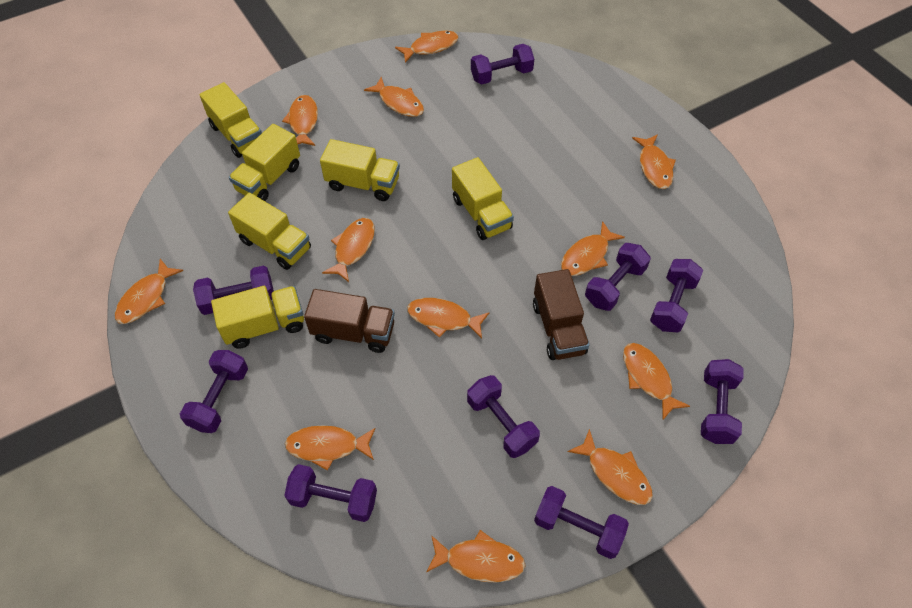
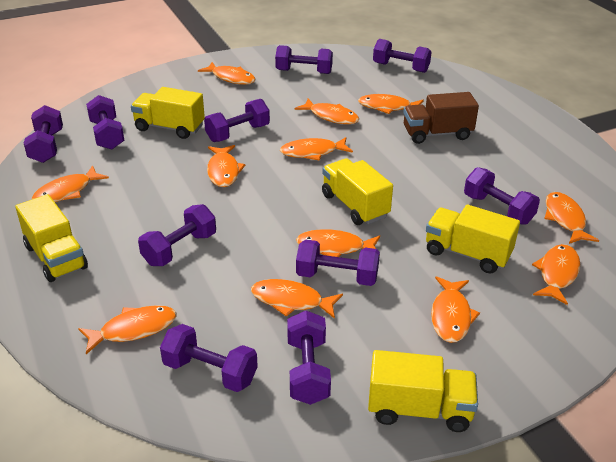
brown truck: [304,289,395,353] [533,269,590,360] = 2 -> [403,92,479,144] = 1
purple dumbbell: [180,350,248,433] [193,266,274,315] [284,464,377,522] [467,375,540,458] [471,44,534,85] [534,486,629,559] [585,243,651,311] [650,259,703,332] [701,359,744,444] = 9 -> [24,105,63,163] [86,95,124,150] [138,204,216,266] [160,324,258,392] [204,99,270,142] [275,45,333,74] [287,310,331,405] [296,240,380,286] [373,39,431,73] [464,167,540,225] = 10
yellow truck: [200,82,262,158] [211,286,304,349] [228,193,311,270] [229,124,300,201] [320,139,400,201] [452,157,514,240] = 6 -> [15,194,88,282] [131,87,205,139] [322,158,393,225] [368,350,478,432] [426,205,520,273] = 5

